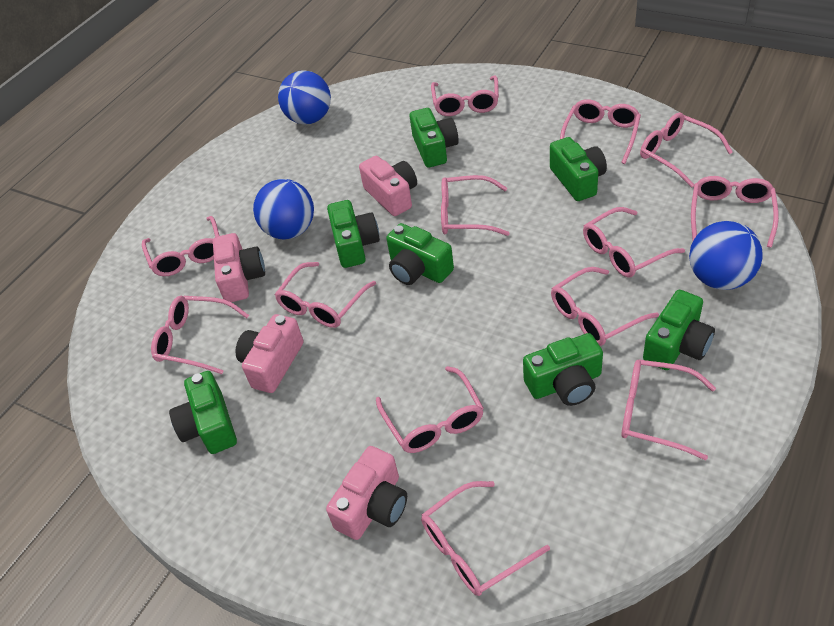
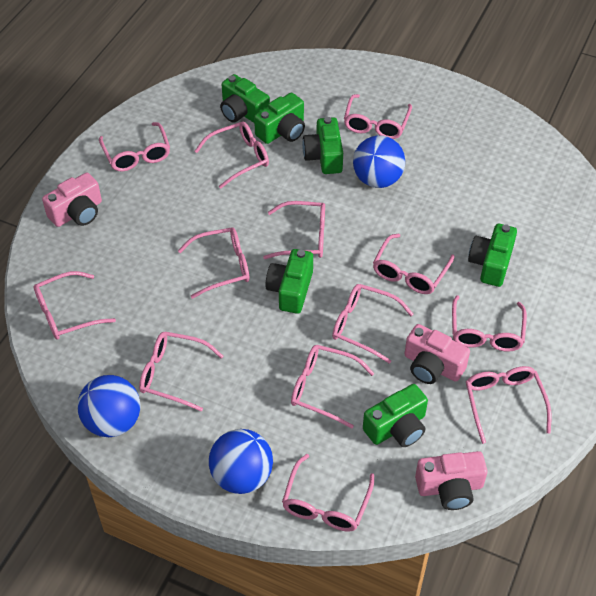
green camera: [169,371,237,454] [327,200,380,268] [386,223,454,285] [410,108,459,168] [523,333,603,406] [550,137,607,201] [643,290,715,370] = 7 -> [220,74,270,123] [254,92,305,144] [266,249,313,314] [302,117,343,174] [363,384,428,447] [468,224,517,287] = 6
pink camera: [213,233,265,302] [235,314,304,393] [326,446,407,540] [359,156,417,216] = 4 -> [42,173,102,227] [405,324,470,384] [415,451,488,510] = 3

